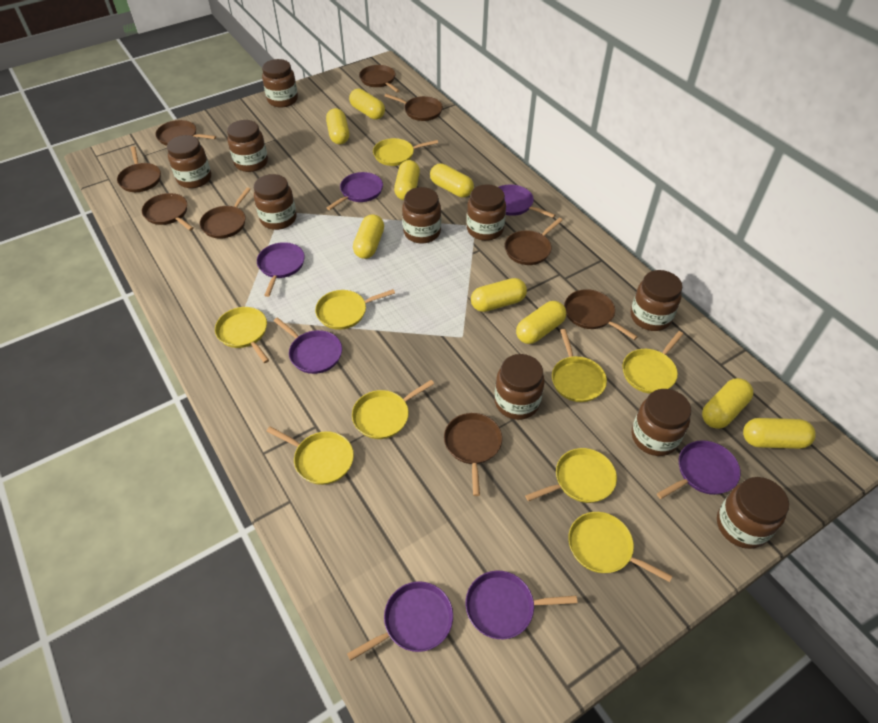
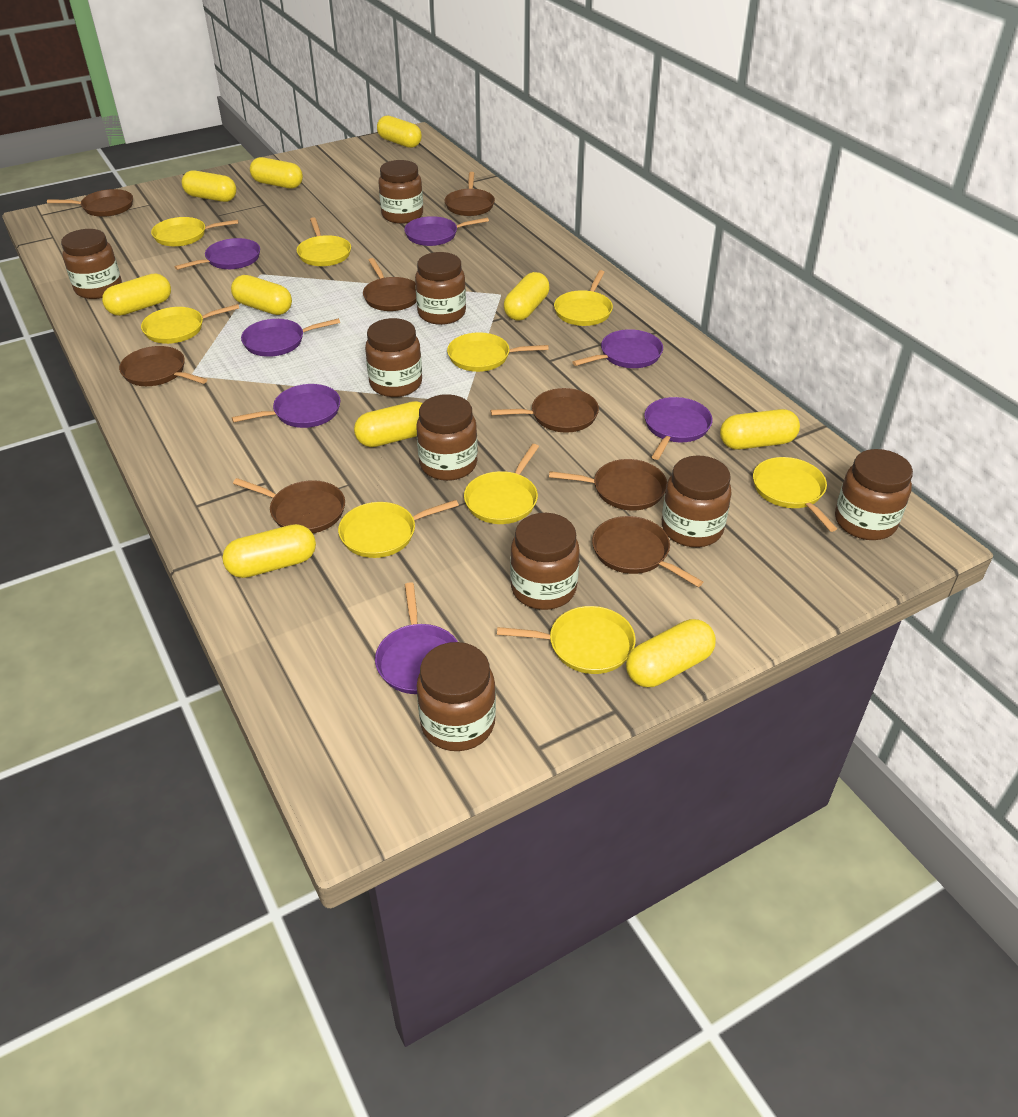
brown jar: [167,135,211,188] [227,120,268,172] [254,174,296,230] [262,59,298,108] [402,187,441,243] [467,184,506,241] [494,354,545,420] [631,270,683,331] [632,389,691,456] [717,477,789,549] = 10 -> [61,229,122,299] [365,318,422,397] [378,160,423,224] [415,252,466,325] [416,394,478,481] [417,642,496,751] [510,513,580,610] [662,455,732,547] [835,449,913,540] = 9
brown pan: [117,146,161,192] [142,193,194,231] [155,120,216,146] [200,187,251,239] [359,65,400,93] [384,94,443,121] [444,413,502,496] [505,218,563,265] [564,289,638,340] = 9 -> [47,189,133,217] [119,346,207,386] [233,478,345,533] [363,258,416,311] [445,172,495,216] [491,388,599,433] [549,459,667,510] [592,516,703,587] = 8
yellow capsule: [326,108,349,144] [349,88,385,119] [353,214,384,259] [394,160,420,200] [430,164,474,197] [471,278,527,312] [516,301,566,344] [702,378,753,429] [743,418,816,449] = 9 -> [102,273,171,316] [182,170,236,202] [222,524,316,578] [231,275,292,315] [250,157,303,189] [354,401,422,447] [377,116,422,148] [504,272,550,320] [626,619,716,687] [720,409,800,450] = 10

